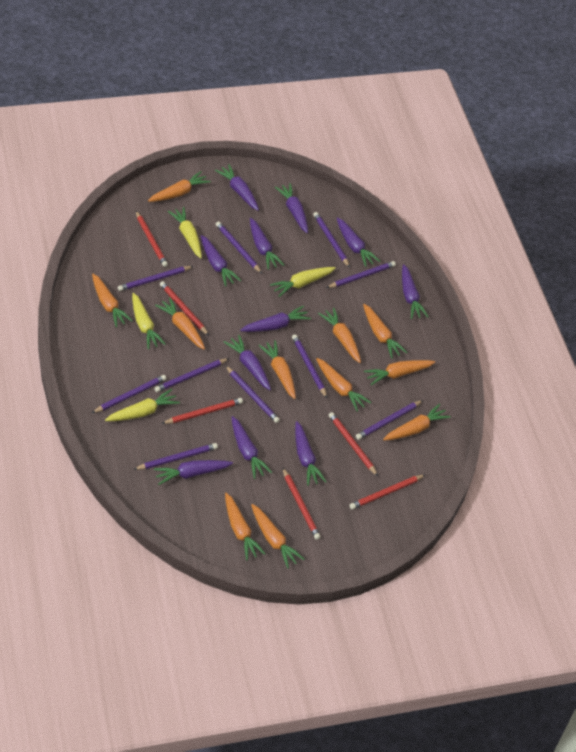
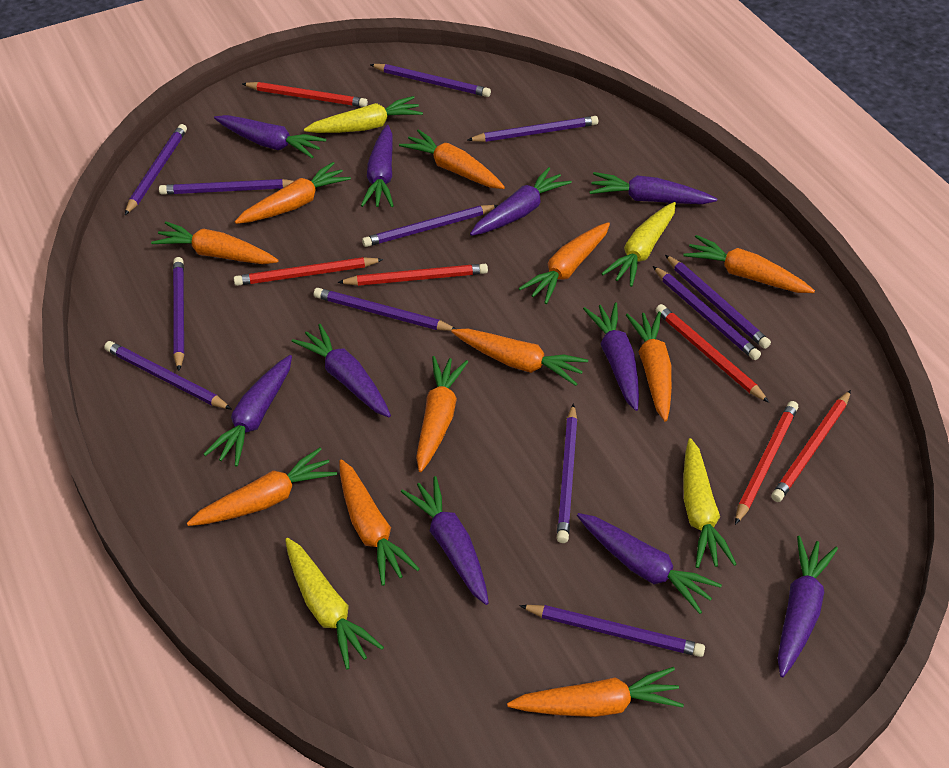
purple carrot: [154,460,233,485] [201,235,241,287] [215,164,259,211] [224,335,271,390] [232,416,272,479] [240,305,311,332] [250,218,284,270] [275,183,308,233] [295,421,326,486] [337,217,380,267] [402,264,429,319] = 11 -> [203,355,292,466] [214,115,326,158] [292,324,391,417] [361,125,394,207] [401,476,489,605] [470,167,572,236] [577,513,722,614] [583,303,639,411] [590,172,717,204] [777,536,838,677] = 10
purple pencil: [92,375,166,413] [118,266,193,291] [133,443,218,470] [154,358,229,392] [216,221,262,273] [225,365,280,423] [292,334,327,398] [313,212,350,268] [326,261,396,288] [356,400,423,440] = 10 -> [104,341,231,409] [125,124,187,215] [159,179,294,195] [173,257,184,371] [314,288,456,331] [362,205,498,247] [370,64,491,97] [467,116,598,142] [519,605,705,657] [557,403,578,543] [653,266,761,360] [665,255,771,349] = 12

